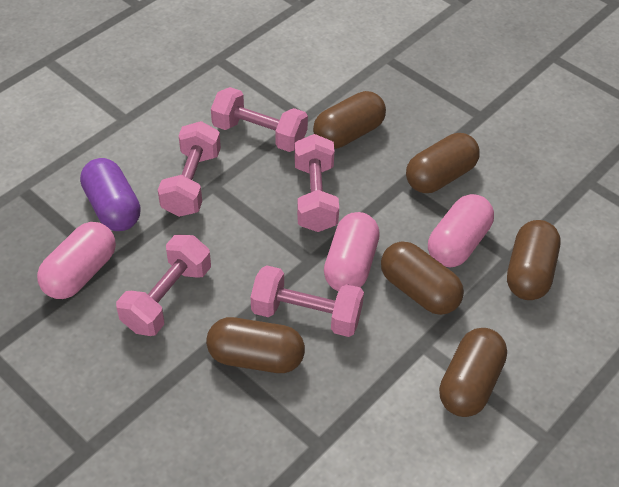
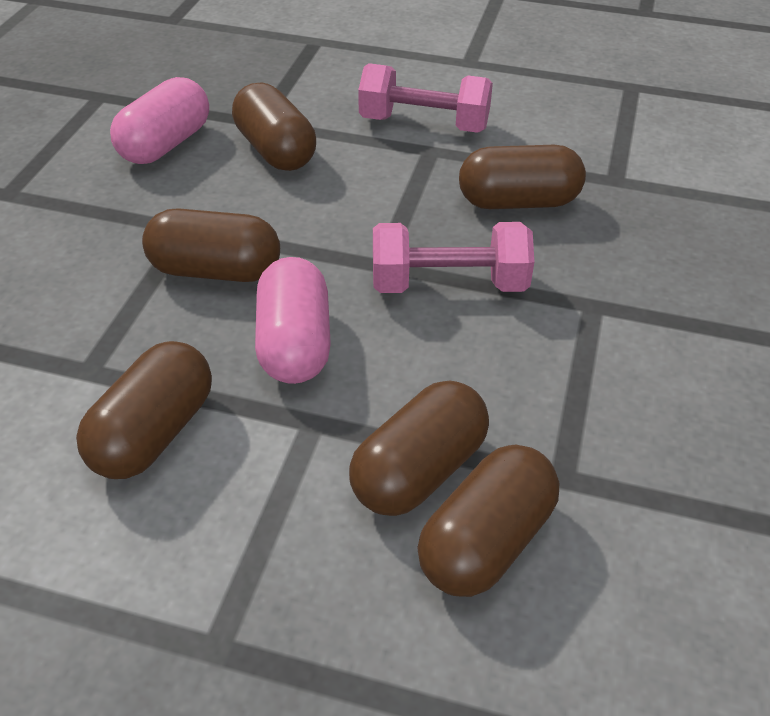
pink capsule: [37,222,116,299] [324,212,380,291] [428,194,494,267] = 3 -> [110,77,209,164] [255,257,331,384] = 2
pink dumbbell: [116,235,211,336] [158,121,221,217] [211,87,308,152] [250,265,364,337] [295,134,339,232] = 5 -> [358,63,493,133] [373,222,534,293] = 2
purple capsule: [80,158,141,231] = 1 -> none = 0

